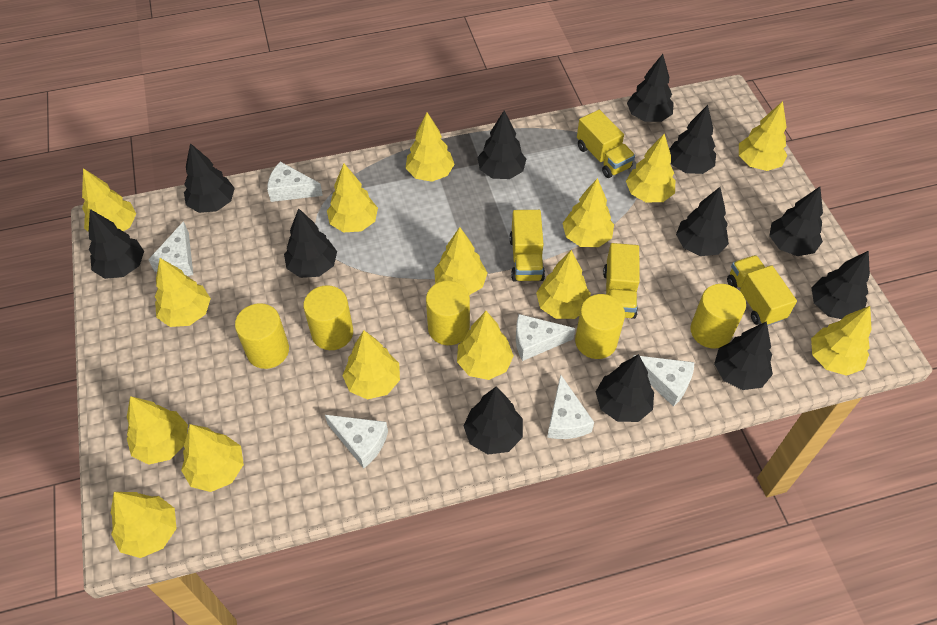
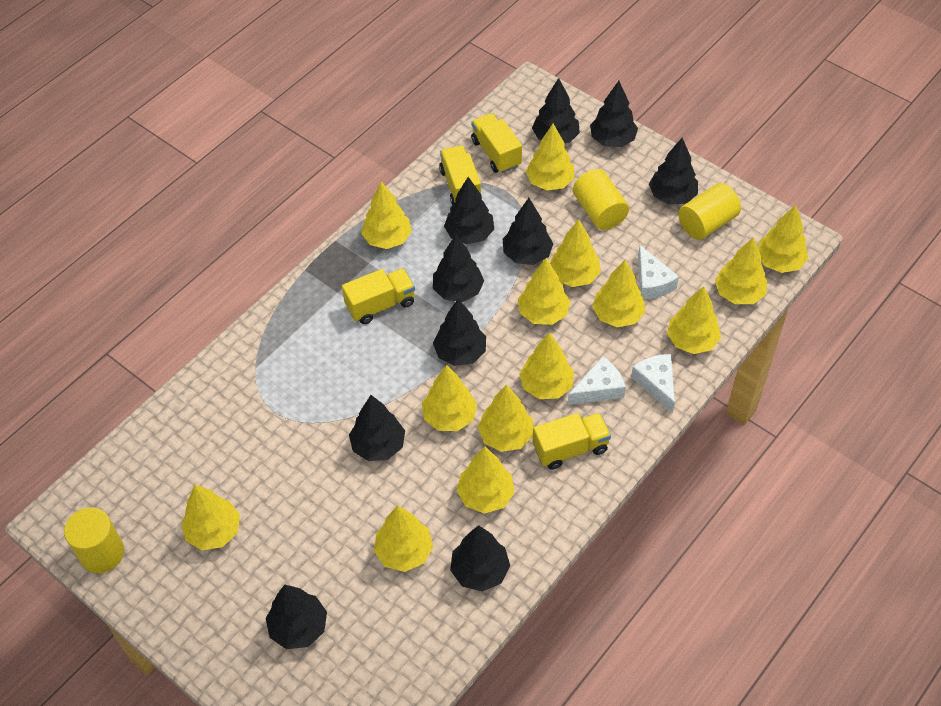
black tree: [89,209,144,279] [184,143,235,213] [284,208,337,278] [464,387,523,455] [477,111,526,179] [596,354,654,422] [627,54,674,122] [669,105,716,174] [676,187,729,256] [714,321,773,390] [769,187,823,256] [812,251,870,319] = 12 -> [266,585,327,649] [349,395,405,461] [433,235,484,302] [433,299,486,366] [444,177,494,244] [450,525,510,592] [503,198,553,265] [532,78,580,144] [590,81,638,147] [649,138,698,205] = 10
white cheese: [148,221,193,276] [267,162,323,202] [325,415,388,468] [516,314,575,361] [547,375,594,439] [633,355,694,407] = 6 -> [568,357,626,405] [631,354,675,414] [638,245,679,299] = 3
yellow cylinder: [235,303,289,369] [303,285,353,350] [426,281,470,345] [575,294,625,359] [690,284,746,349] = 5 -> [64,507,124,573] [573,169,629,230] [678,183,741,240] = 3
yellow tree: [82,168,136,232] [111,492,177,558] [127,396,188,465] [155,258,211,327] [181,424,244,492] [327,164,378,233] [342,330,400,399] [406,112,455,182] [434,227,487,295] [457,311,514,380] [536,250,591,319] [562,178,614,247] [626,134,675,202] [739,101,787,171] [811,306,872,376] = 15 -> [181,484,240,550] [361,182,412,249] [374,506,433,572] [422,365,477,431] [456,447,515,514] [478,385,533,452] [518,258,571,325] [519,332,574,399] [526,124,574,191] [550,219,601,287] [592,260,645,327] [667,286,721,354] [715,237,767,304] [758,205,808,273] = 14

